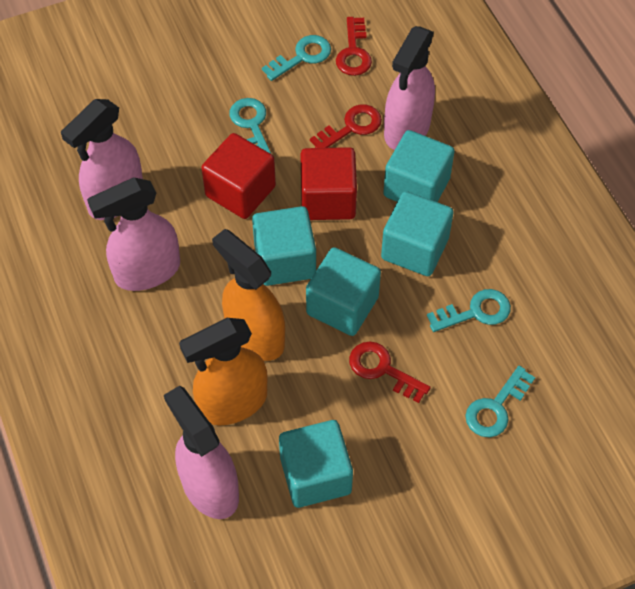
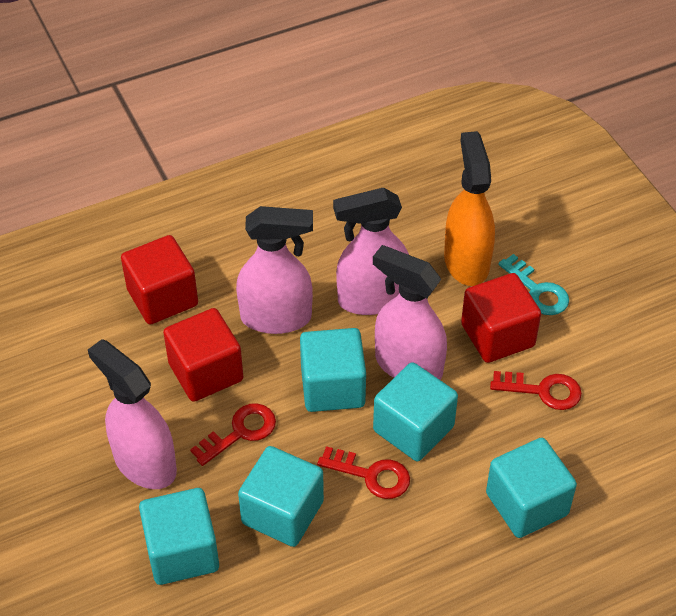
orange spray bottle: [179,318,268,425] [212,229,285,361] = 2 -> [444,131,495,286] = 1
red cube: [201,133,276,219] [300,147,357,220] = 2 -> [121,235,198,324] [163,308,243,402] [461,273,541,363] = 3
turquoise key: [230,98,271,154] [262,35,331,81] [427,289,511,332] [465,366,535,437] = 4 -> [498,254,569,315] = 1

